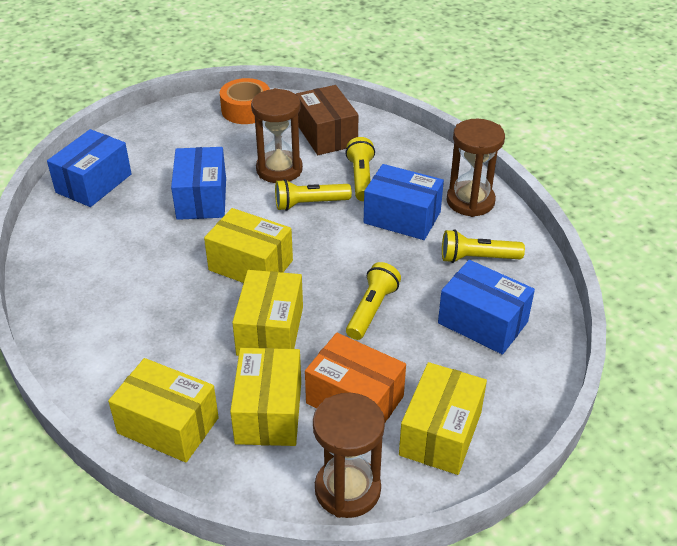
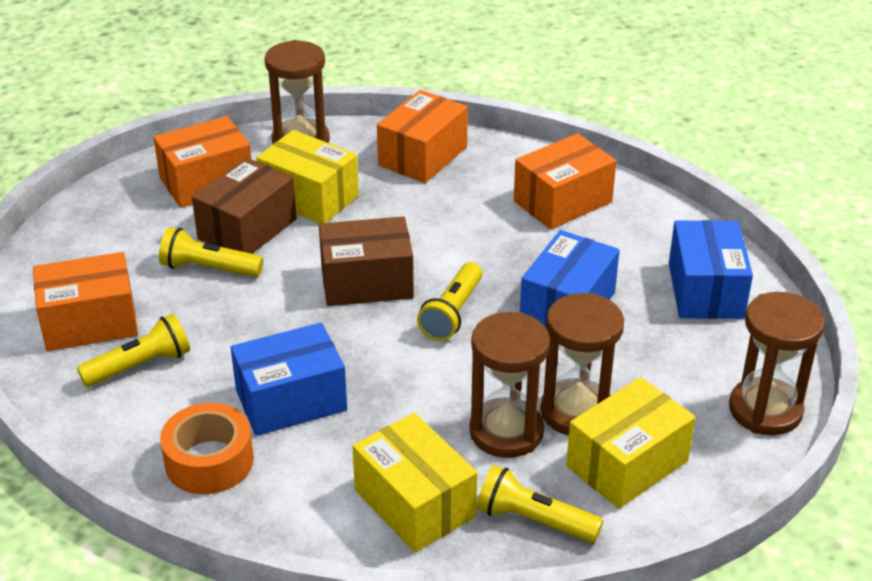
blue box: [47,129,131,207] [171,147,226,220] [364,164,444,240] [438,260,535,355] = 4 -> [231,322,347,436] [520,230,620,331] [669,220,753,319] = 3
brown box: [296,85,359,155] = 1 -> [192,158,297,254] [319,216,414,306] = 2
brown hourglass: [251,88,303,183] [313,393,385,518] [447,119,505,217] = 3 -> [264,40,330,144] [469,312,550,458] [541,293,624,436] [729,292,825,435] = 4
orange box: [305,333,406,422] = 1 -> [33,252,138,351] [153,116,251,208] [377,90,468,183] [514,133,616,230] = 4
yellow box: [108,358,219,463] [204,208,293,283] [230,348,301,446] [232,270,303,356] [399,362,487,475] = 5 -> [256,130,359,224] [352,413,477,552] [566,377,696,509] = 3

